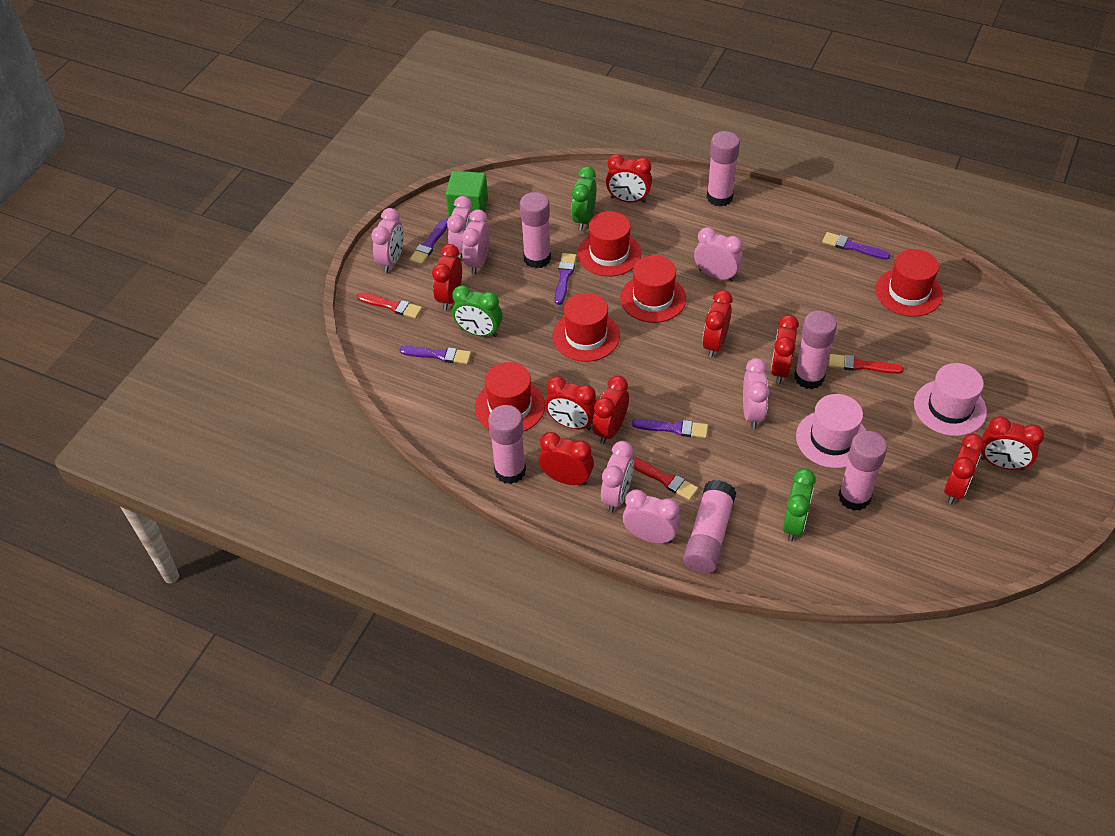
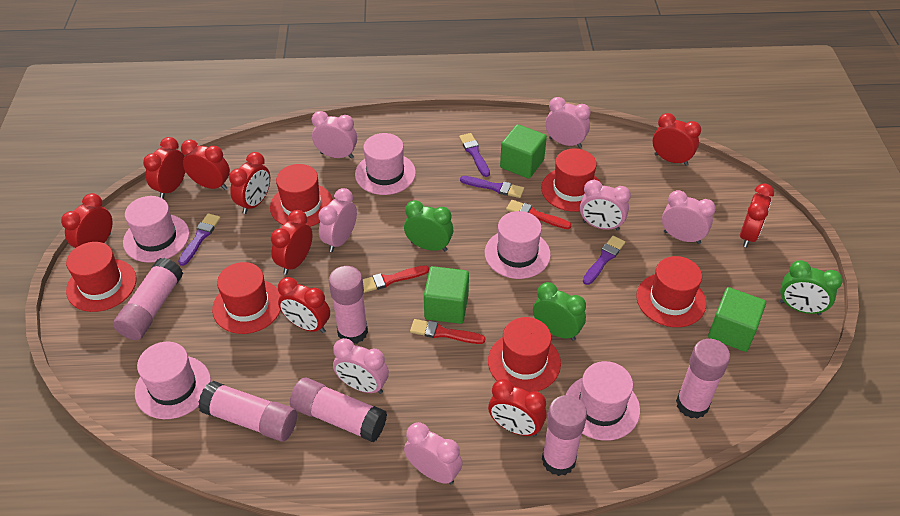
green cube: [446,171,488,217] = 1 -> [424,266,469,324] [500,124,547,179] [708,287,766,352] = 3
pink hat: [796,394,866,468] [914,363,987,436] = 2 -> [123,196,189,263] [135,342,211,419] [355,133,416,195] [485,211,551,279] [566,361,640,441] = 5
purple brush: [400,346,471,364] [409,218,448,265] [555,253,577,305] [632,419,708,438] [822,232,890,260] = 5 -> [178,213,221,266] [459,133,490,177] [460,176,524,198] [583,236,625,285] = 4
red hat: [475,362,545,432] [553,293,620,362] [578,211,641,276] [620,255,686,323] [875,249,943,317] = 5 -> [66,242,136,312] [212,262,281,334] [270,164,333,227] [488,317,561,392] [541,149,601,212] [636,256,706,327] = 6

